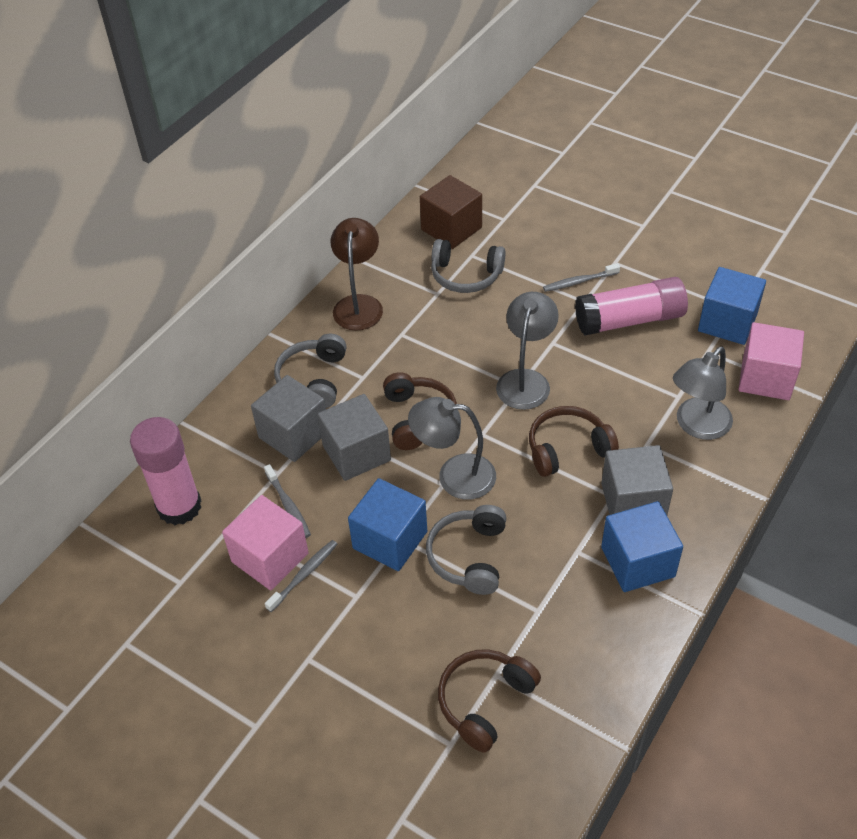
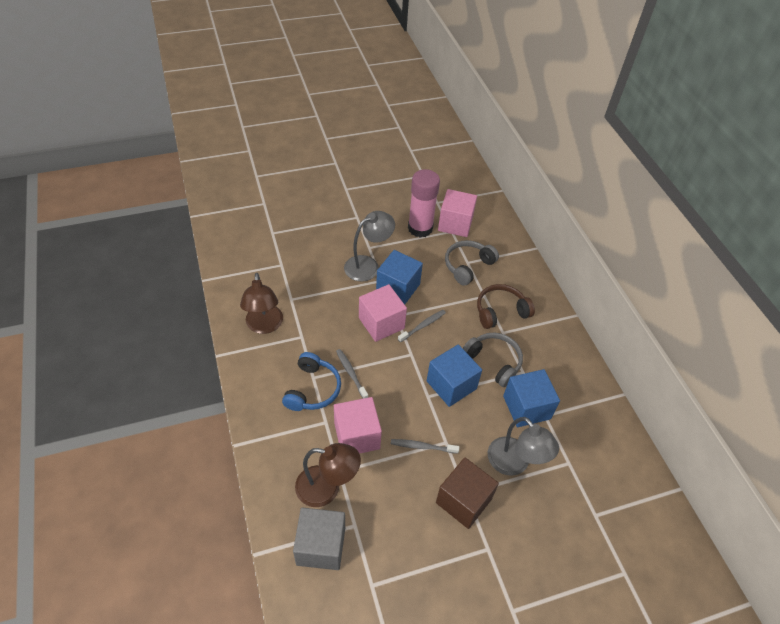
blue headphones: none = 0 -> [282,352,341,411] = 1
brown headphones: [383,372,457,450] [438,649,541,752] [529,406,619,477] = 3 -> [477,284,535,329] = 1
brown lamp: [330,218,383,331] = 1 -> [240,273,283,334] [295,443,361,507] = 2
grey cube: [251,375,326,462] [317,394,391,481] [601,445,673,515] = 3 -> [293,507,345,570] = 1
grey headphones: [274,334,346,408] [426,505,506,595] [431,239,505,293] = 3 -> [445,240,499,286] [463,332,523,387] = 2
grey lamp: [408,397,496,500] [496,292,559,410] [673,346,733,440] = 3 -> [344,211,395,281] [488,417,559,476] = 2
pink cube: [222,495,309,590] [738,322,804,400] = 2 -> [334,397,382,454] [359,284,407,342] [438,189,477,237] = 3
pink glue stick: [130,417,201,525] [575,277,688,336] = 2 -> [408,169,440,238] = 1

